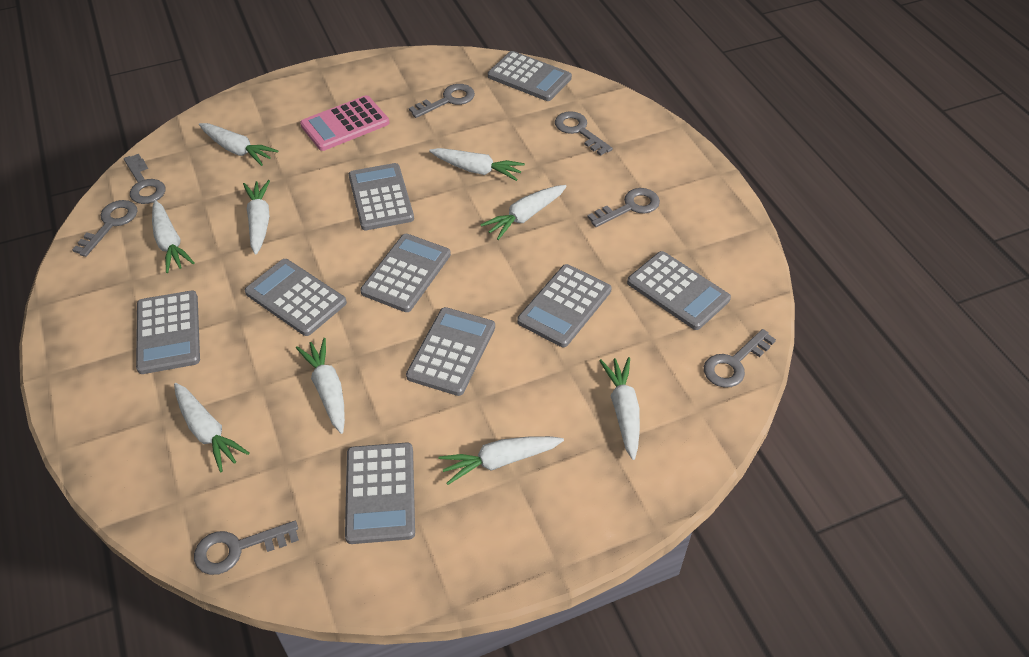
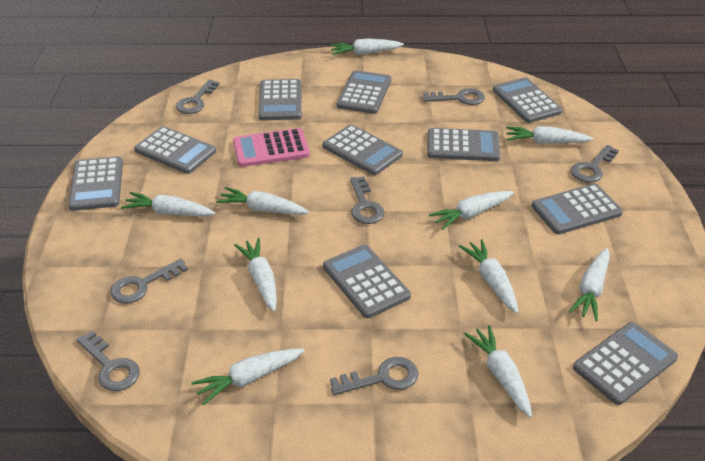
grey calculator: [136,290,200,374] [245,259,347,336] [345,443,415,544] [349,163,414,230] [360,234,451,312] [406,307,495,396] [488,51,572,101] [517,264,612,347] [627,251,731,330] = 9 -> [68,156,123,211] [134,126,216,174] [259,79,302,120] [322,125,403,175] [323,245,411,318] [337,70,391,114] [427,128,500,161] [493,77,563,123] [532,184,623,234] [573,322,678,405] = 10
white carrot: [152,200,194,273] [174,383,249,472] [199,123,278,166] [243,180,270,255] [296,338,345,434] [429,148,525,181] [438,436,564,485] [480,185,567,240] [599,357,640,460] = 9 -> [121,192,215,216] [192,349,305,406] [216,187,309,215] [234,238,277,311] [330,39,404,55] [429,191,514,230] [459,239,518,313] [464,325,532,418] [506,126,593,144] [569,248,610,321] = 10

